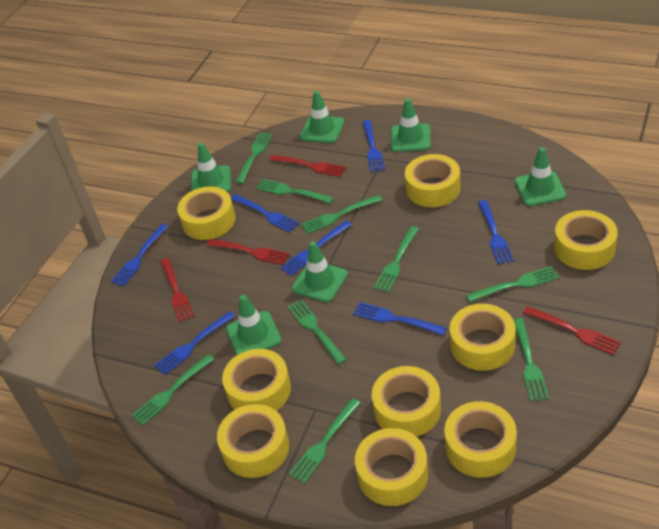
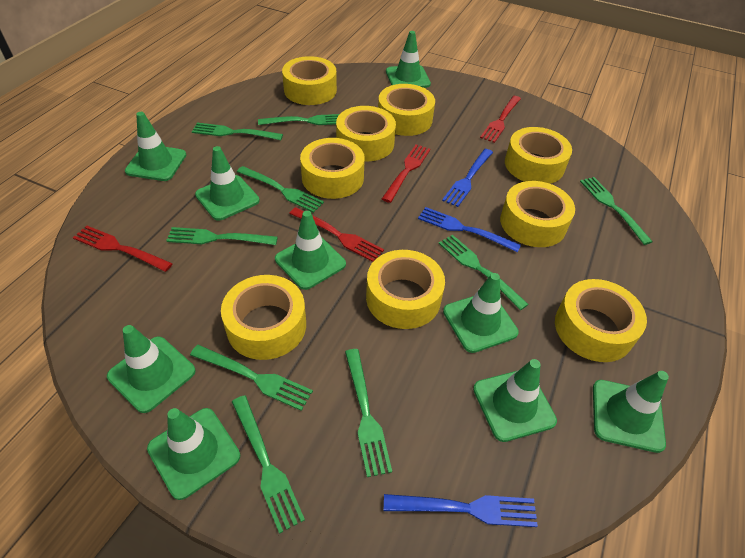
blue fork: [111,224,168,286] [154,311,235,375] [231,194,299,233] [280,221,352,276] [353,302,447,335] [362,120,385,172] [478,200,514,264] = 7 -> [384,494,538,527] [418,207,521,252] [442,149,493,207] = 3
green traffic cone: [191,143,231,192] [226,295,281,355] [292,241,348,302] [300,91,344,143] [391,98,431,152] [515,147,566,206] = 6 -> [107,325,196,413] [125,112,186,181] [147,408,240,500] [195,146,260,221] [275,211,346,290] [386,31,431,88] [443,273,519,353] [473,359,557,442] [593,371,669,453] = 9

